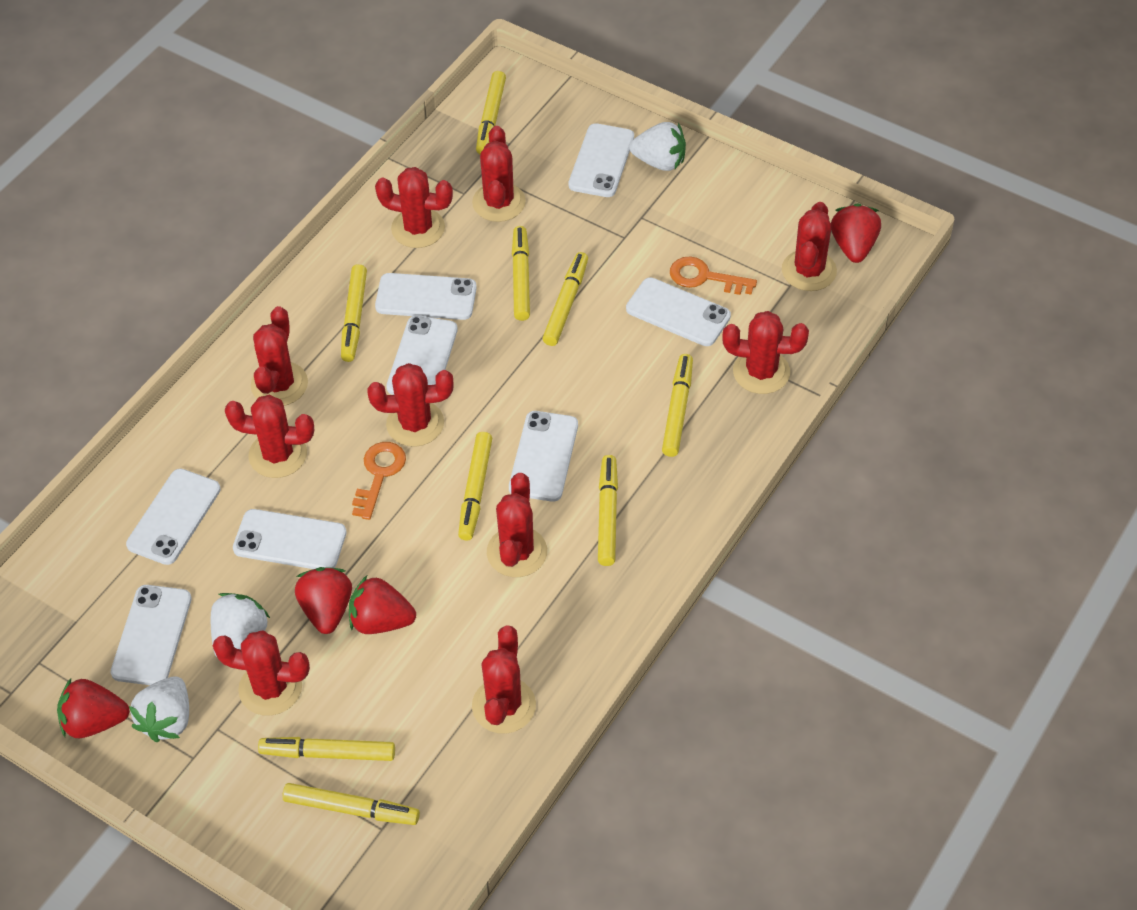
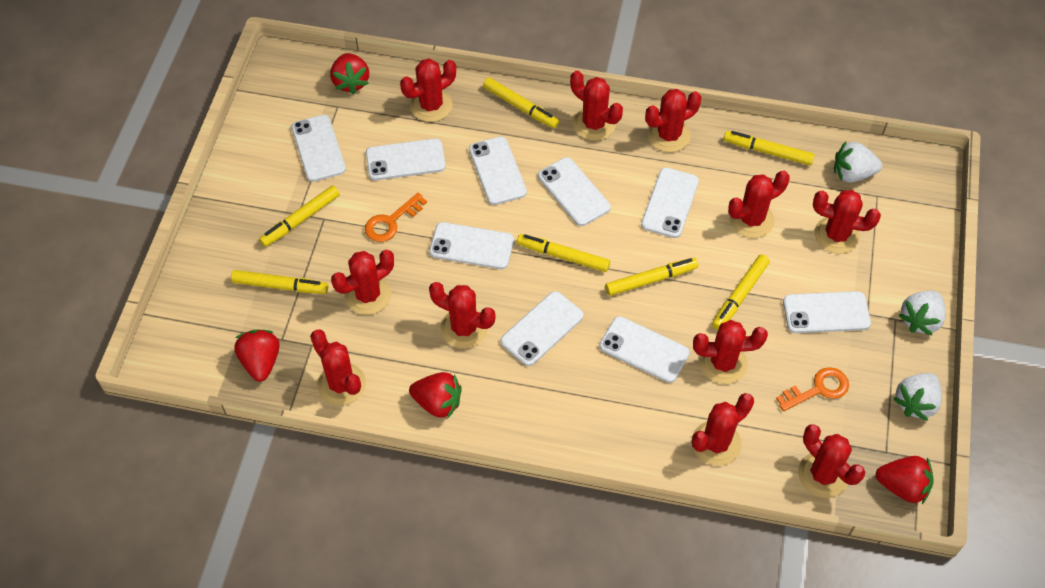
red cactus: [213,630,310,716] [225,395,314,478] [251,306,308,406] [367,363,453,447] [375,167,453,248] [472,126,526,222] [472,625,536,734] [487,473,547,577] [722,311,809,394] [782,202,837,291] = 10 -> [310,330,366,406] [331,250,394,315] [400,59,456,122] [429,282,495,349] [570,71,623,141] [645,89,701,152] [691,393,754,466] [693,320,768,384] [728,171,790,238] [798,424,865,498] [813,190,881,254] = 11
white phone: [111,585,192,685] [126,469,221,565] [233,509,347,569] [375,273,477,320] [386,316,458,395] [509,411,578,502] [568,123,634,197] [626,278,731,346] = 8 -> [291,115,346,182] [366,138,446,180] [429,222,514,269] [469,137,527,205] [501,291,583,366] [538,157,611,226] [599,316,690,383] [641,167,699,238] [783,291,871,333] = 9
yellow marker: [258,737,395,761] [282,783,420,825] [341,264,367,362] [458,432,492,541] [476,71,506,154] [512,226,530,321] [542,252,588,346] [598,455,618,566] [662,354,693,457] = 9 -> [231,270,328,294] [259,185,340,247] [483,77,559,128] [517,234,610,272] [605,258,698,296] [712,254,770,330] [724,131,815,165] = 7

